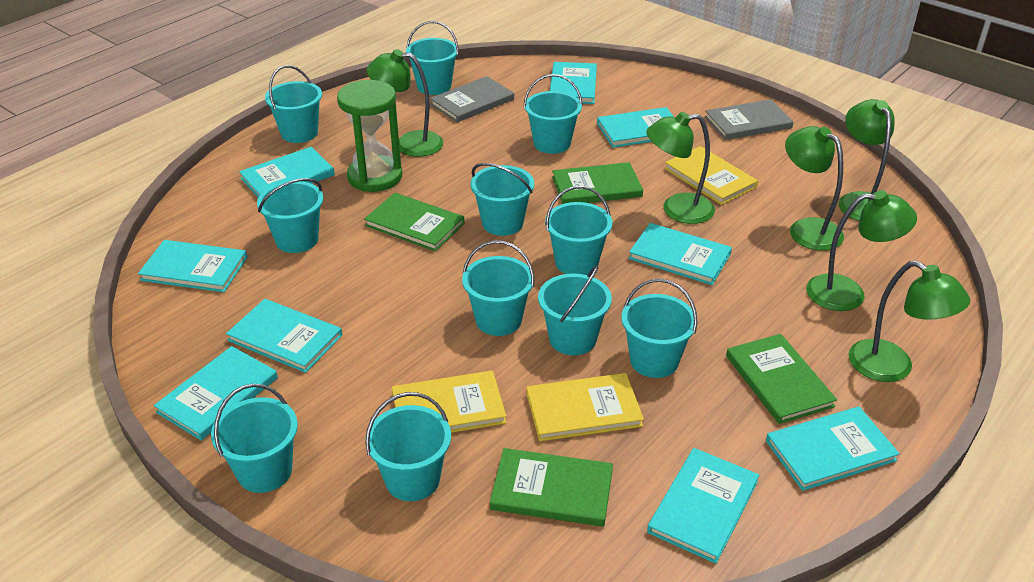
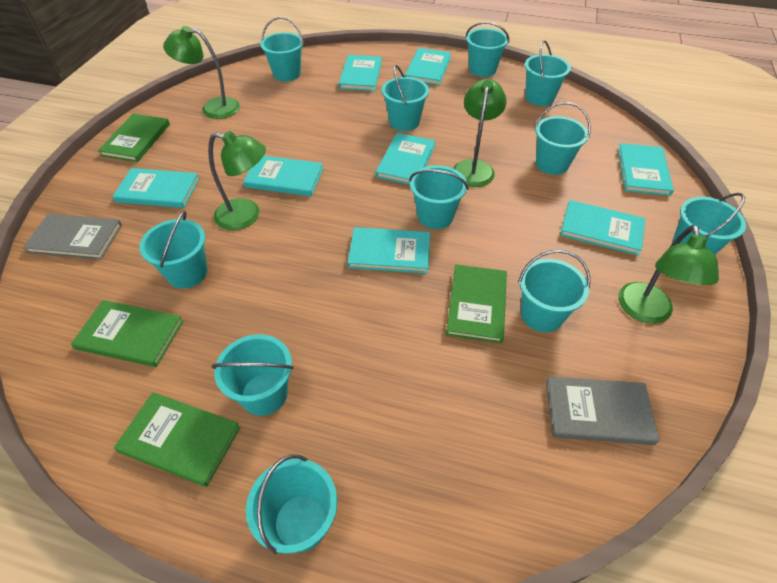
green hourglass: [337,80,402,192] = 1 -> none = 0
green lamp: [367,49,443,157] [646,112,715,224] [785,126,844,251] [806,190,917,311] [839,99,895,221] [848,260,971,382] = 6 -> [163,26,240,119] [208,131,266,230] [453,79,507,187] [618,225,719,324] = 4
turquoise book: [138,240,247,292] [154,346,278,440] [226,299,342,373] [239,147,335,197] [550,62,597,104] [597,107,674,148] [628,223,732,285] [647,448,759,564] [766,407,900,491] = 9 -> [112,168,199,208] [243,156,324,196] [339,55,382,91] [348,227,430,274] [376,133,436,185] [405,48,451,86] [560,200,645,256] [618,143,674,196] = 8
yellow book: [392,370,506,433] [526,373,644,441] [665,146,758,205] = 3 -> none = 0

